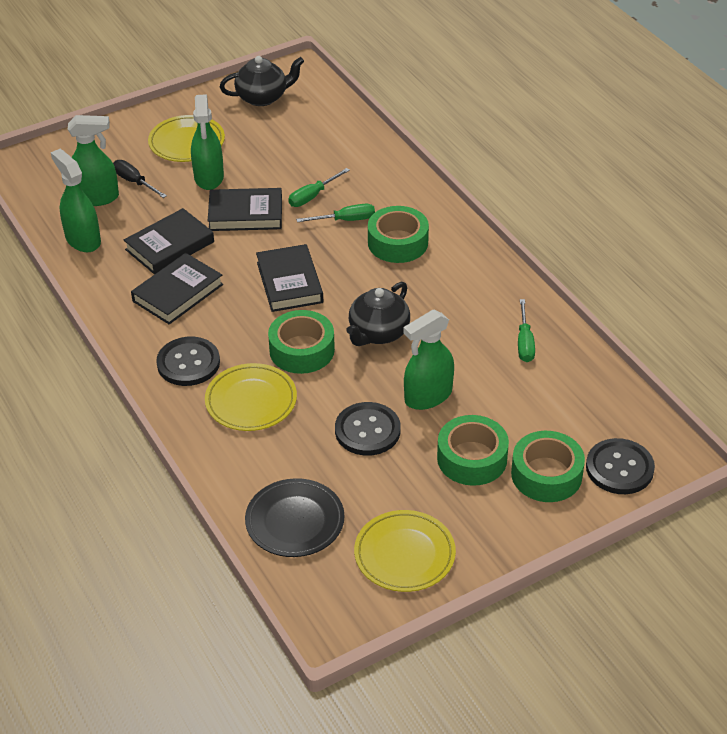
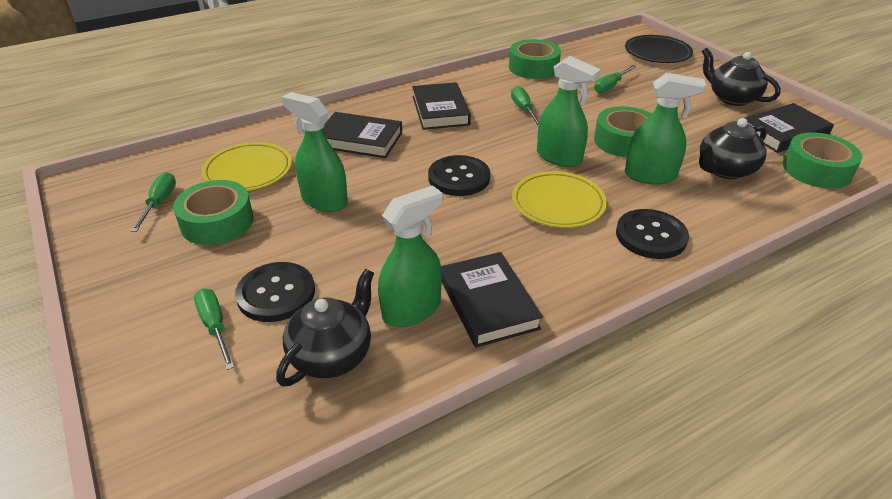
black screwdriver: [113,160,167,198] = 1 -> none = 0
black teapot: [220,56,304,106] [346,282,410,346] = 2 -> [276,269,374,387] [699,118,767,179] [702,48,781,106] = 3
green screwdriver: [288,168,350,207] [296,204,375,222] [518,299,535,362] = 3 -> [131,172,176,232] [194,288,234,370] [511,86,539,126] [594,65,637,93] = 4
yellow plate: [148,115,225,162] [205,363,297,431] [354,510,456,592] = 3 -> [202,142,292,191] [512,171,607,228] = 2

